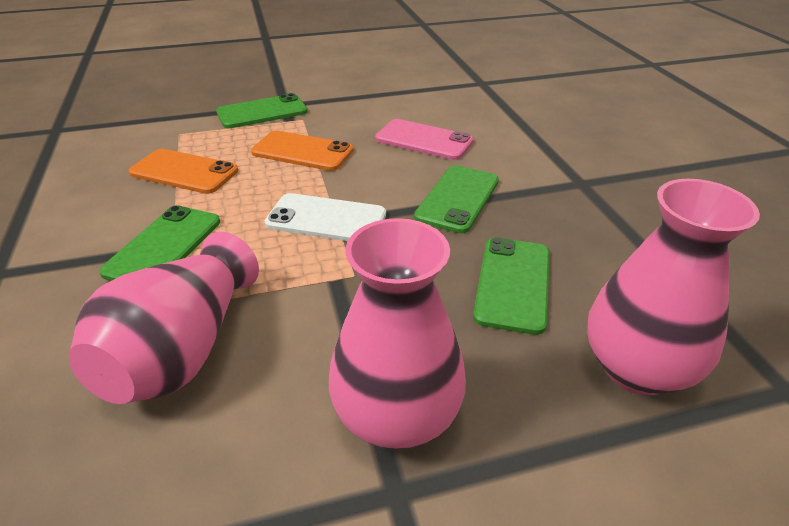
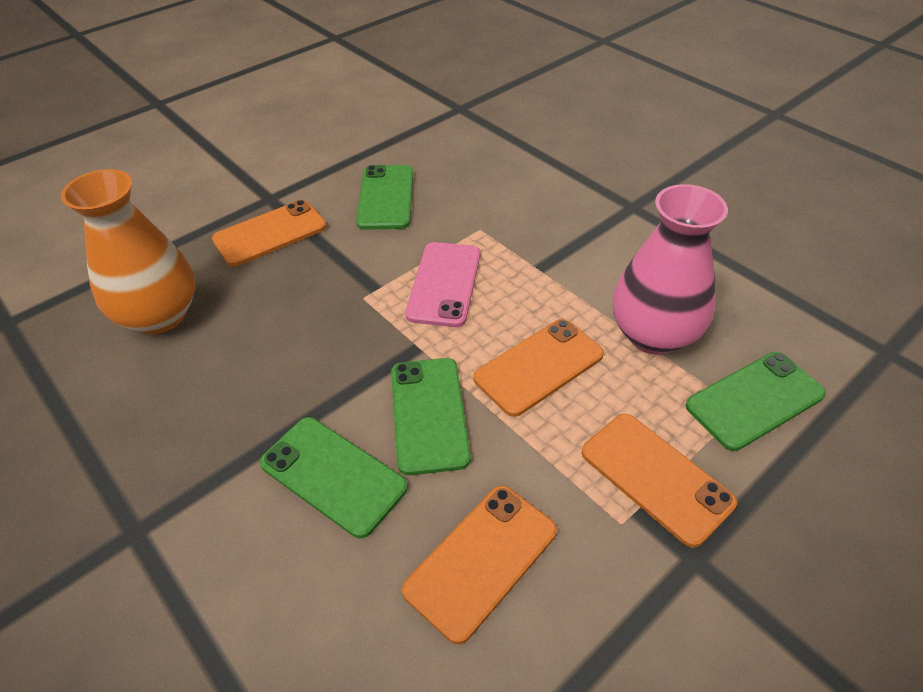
orange phone: [129,149,238,194] [251,130,353,171] = 2 -> [212,200,327,266] [402,486,557,644] [474,319,604,417] [582,414,737,548] = 4
orange vase: none = 0 -> [61,169,195,334] = 1
pink vase: [68,232,259,404] [329,218,466,450] [587,179,760,395] = 3 -> [612,184,728,355] = 1
white phone: [265,193,386,241] = 1 -> none = 0

